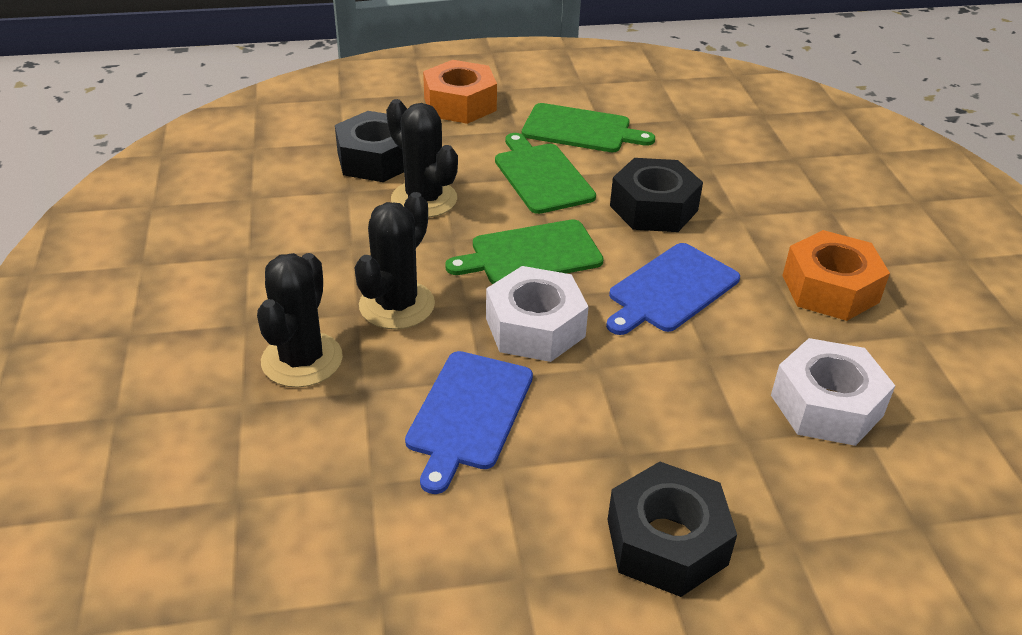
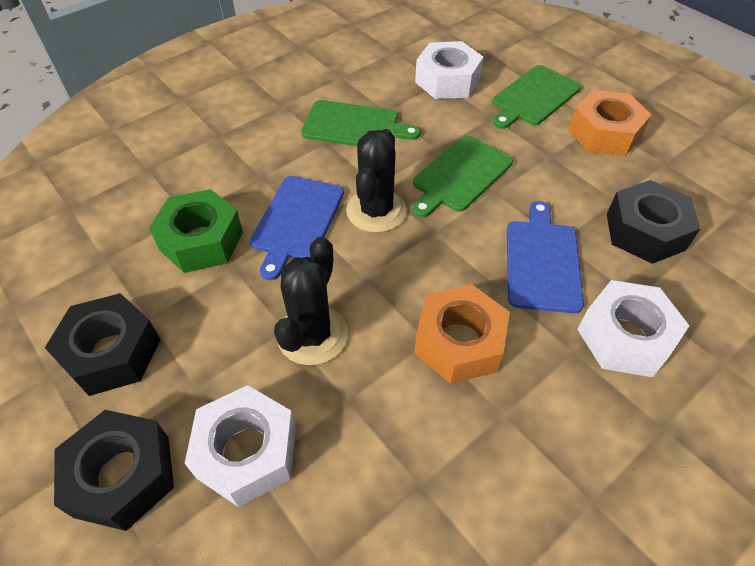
black cactus: [257,253,343,387] [355,192,435,329] [386,99,458,218] = 3 -> [274,237,348,365] [346,129,407,233] = 2
green nut: none = 0 -> [149,189,243,273] = 1
white nut: [486,266,589,362] [771,338,895,446] = 2 -> [184,385,296,507] [415,41,483,99] [577,280,689,377] = 3

